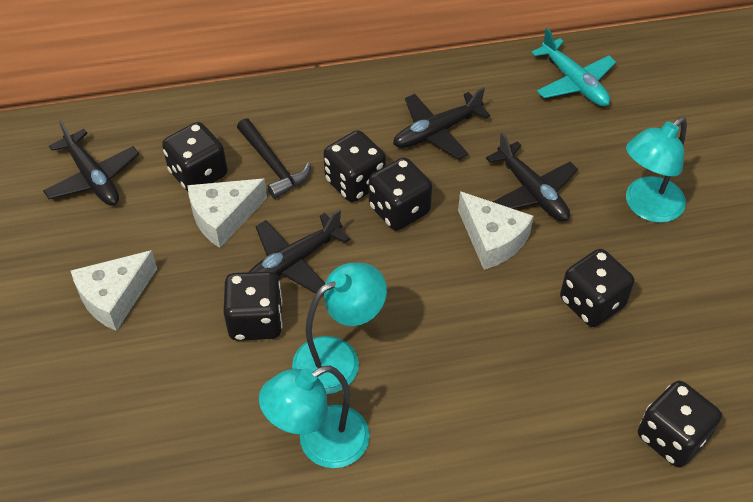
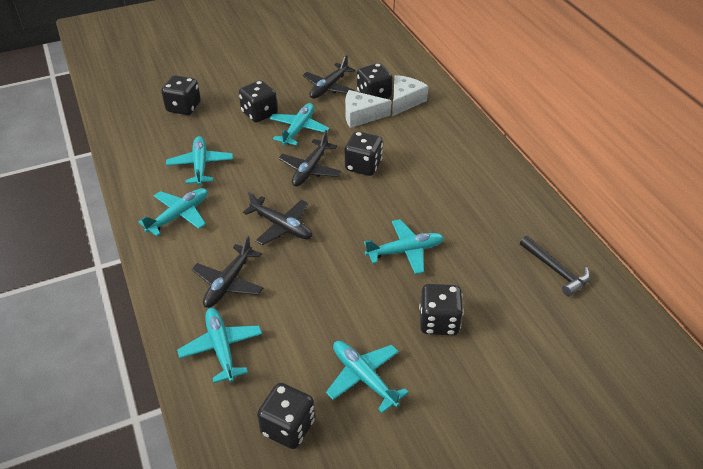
turquoise lamp: [259,366,370,468] [292,263,387,394] [626,117,687,223] = 3 -> none = 0
turquoise plane: [531,28,616,106] = 1 -> [138,188,208,237] [166,136,233,186] [177,308,262,383] [269,103,329,145] [326,341,409,413] [364,219,444,274] = 6
white cheese: [70,250,157,331] [187,179,267,248] [458,191,534,270] = 3 -> [345,90,391,128] [392,75,428,116] = 2

